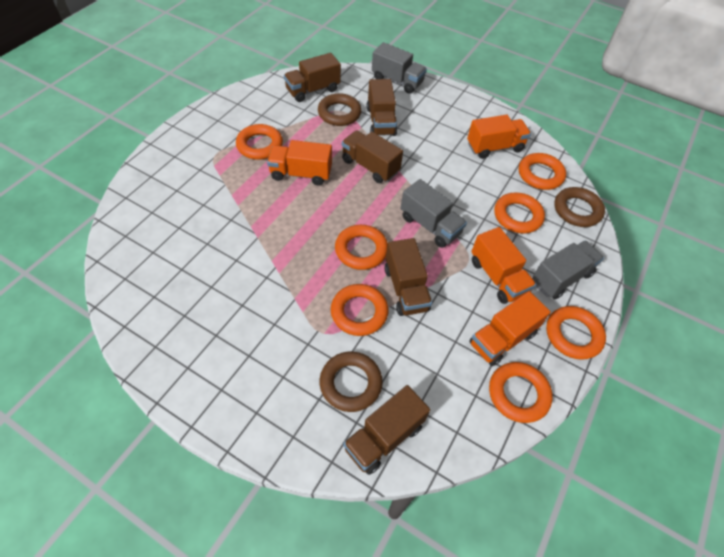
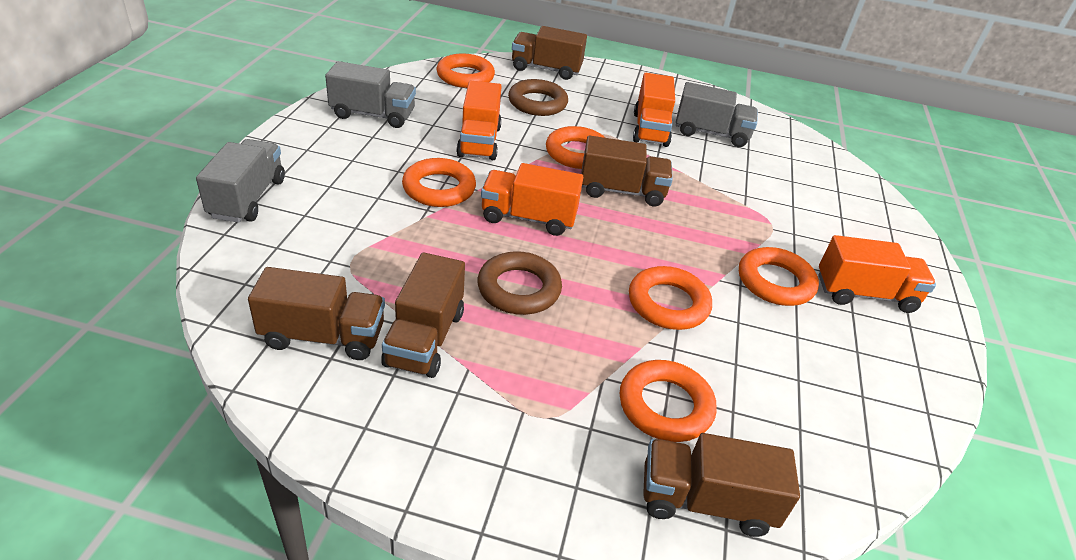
brown ring: [318,93,362,126] [320,352,383,412] [554,187,605,227] = 3 -> [477,251,562,315] [508,79,568,116] = 2
orange ring: [236,124,283,160] [331,284,388,336] [335,225,388,270] [489,362,553,423] [494,192,545,234] [519,153,566,190] [546,306,606,360] = 7 -> [402,158,476,207] [436,54,495,88] [546,126,605,169] [620,360,717,442] [629,266,712,330] [739,247,819,306] = 6

